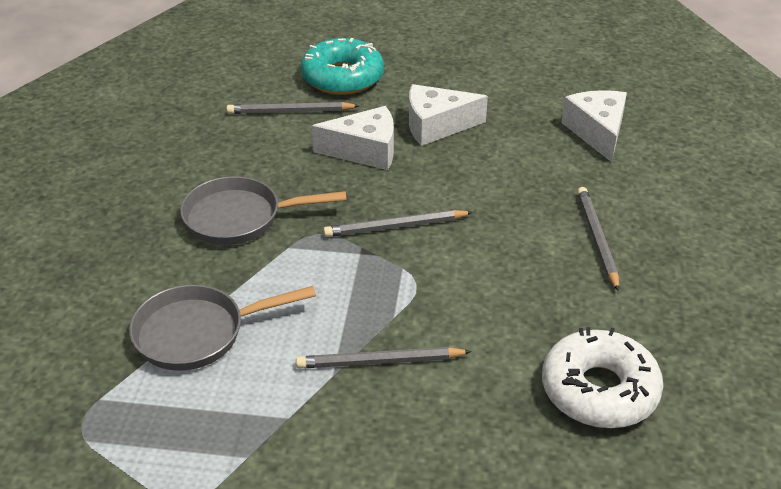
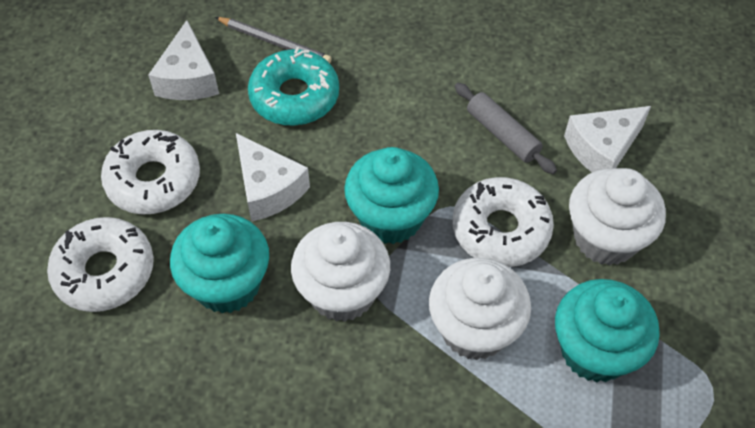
grey pan: [129,285,316,371] [180,176,347,245] = 2 -> none = 0
grey pencil: [226,102,359,114] [296,347,472,369] [323,210,473,237] [577,187,619,291] = 4 -> [215,17,332,63] = 1
grey rolling pin: none = 0 -> [455,83,557,174] = 1
turquoise cupcake: none = 0 -> [170,214,269,314] [344,147,439,244] [555,279,660,383] = 3
white cupcake: none = 0 -> [291,222,390,322] [429,258,531,360] [569,168,666,266] = 3
white donut: [542,327,663,428] = 1 -> [47,217,154,312] [101,130,200,215] [452,177,554,267] = 3

